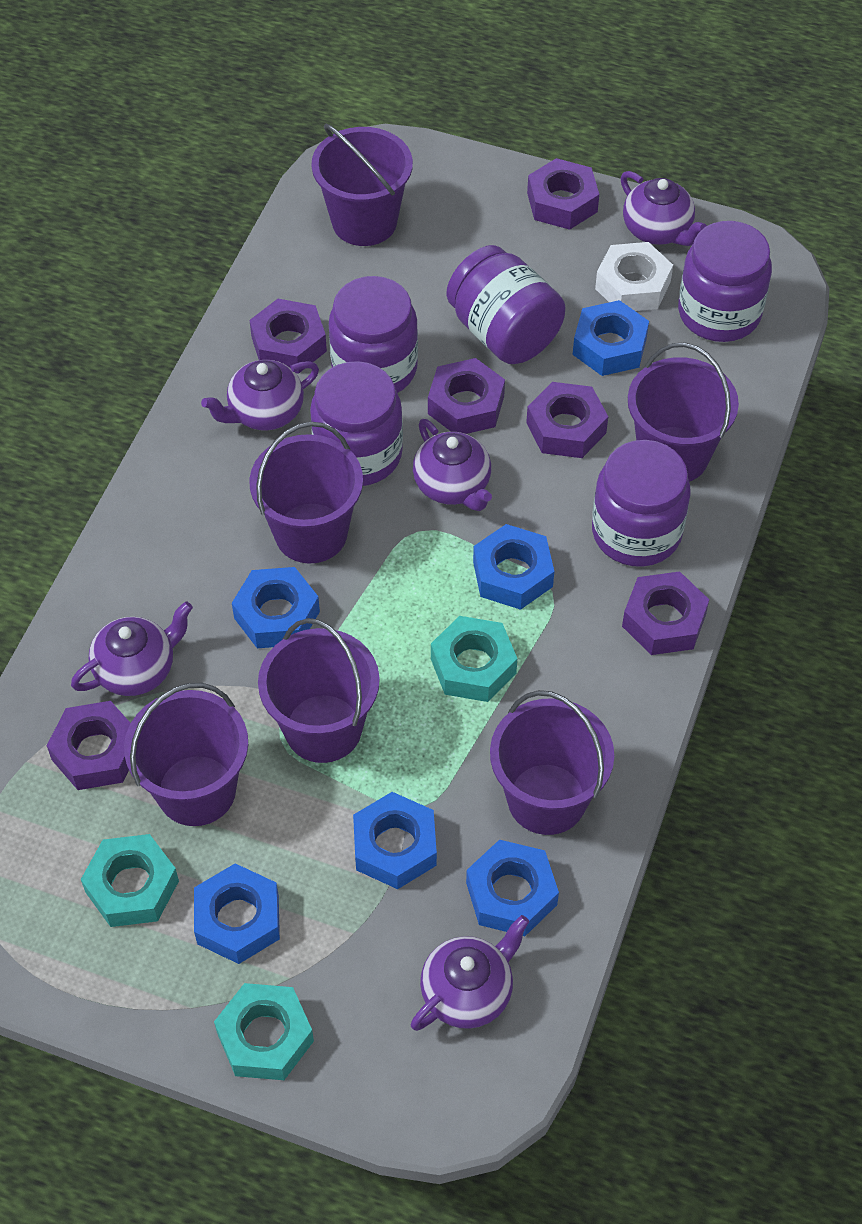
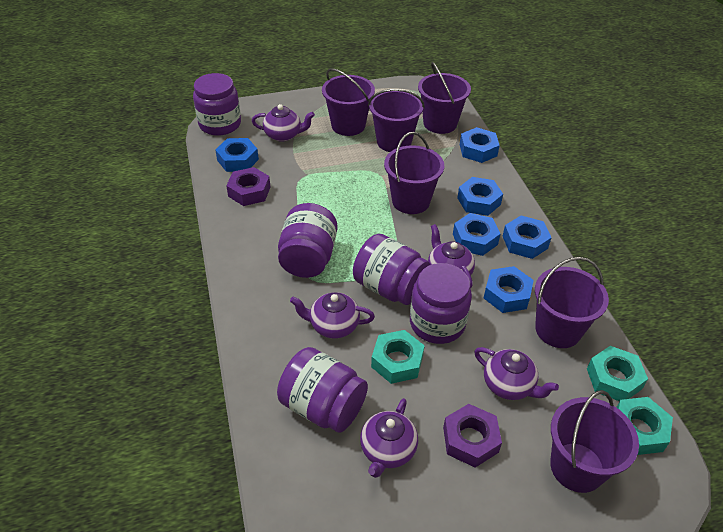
purple nut: [47,701,130,790] [249,299,327,374] [428,358,505,434] [526,382,608,458] [527,158,599,230] [622,571,709,655] = 6 -> [226,167,270,206] [443,404,502,468] = 2
white nut: [595,242,673,311] = 1 -> none = 0

